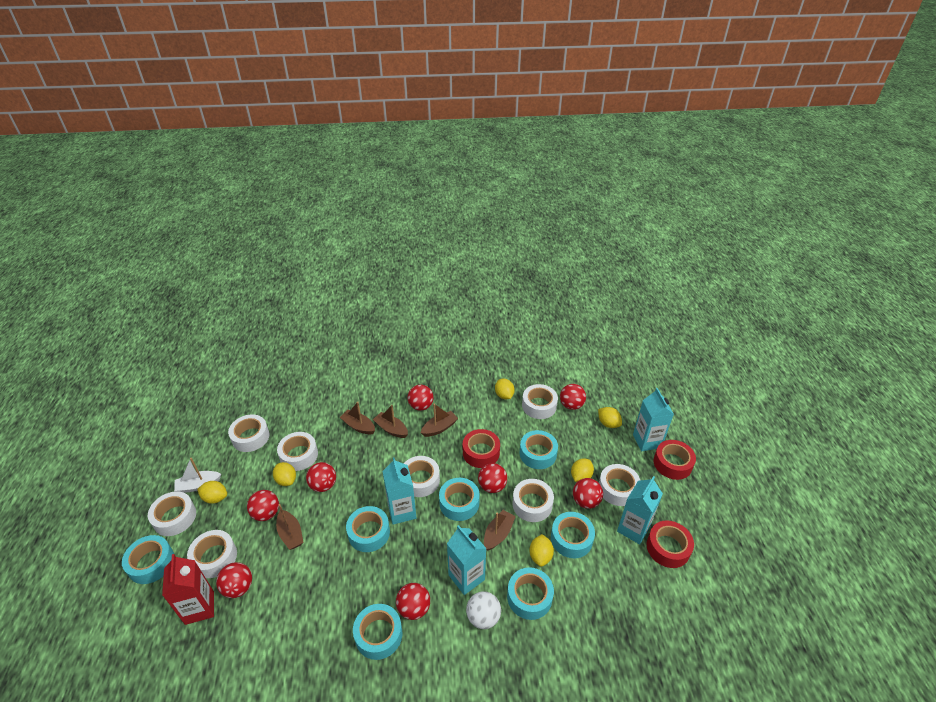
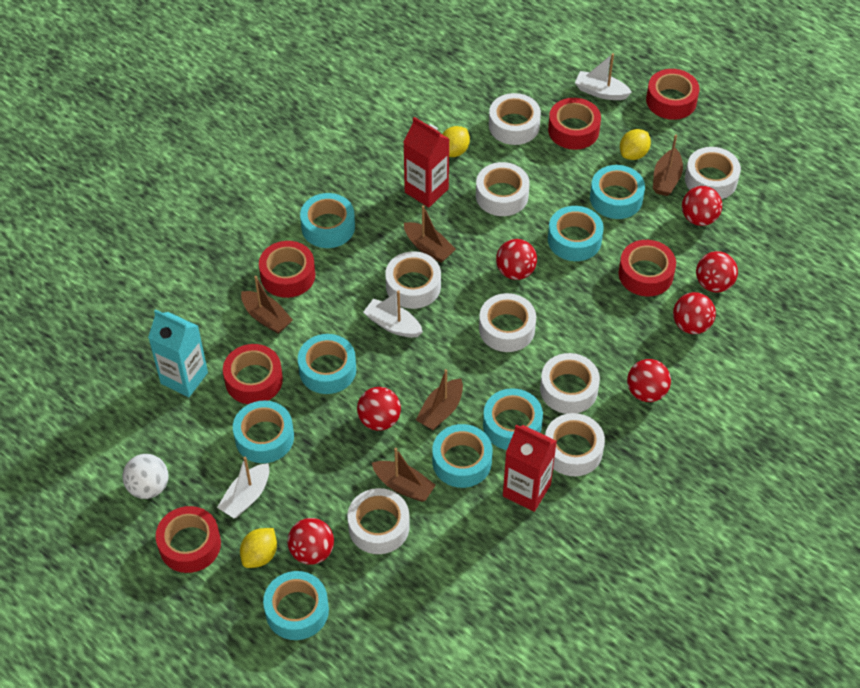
red ball: [216,562,252,598] [247,490,279,521] [306,462,336,492] [396,583,430,620] [408,385,434,411] [478,463,507,493] [560,384,586,410] [573,478,603,509] = 8 -> [288,518,334,565] [357,387,401,431] [496,239,537,280] [627,359,671,402] [673,292,716,334] [682,186,722,226] [696,251,738,293] = 7
red carton: [162,554,214,625] = 1 -> [403,117,449,207] [503,424,557,512] = 2
red tape: [463,429,500,468] [646,520,694,568] [653,440,696,480] = 3 -> [156,506,221,573] [223,344,283,404] [259,241,316,298] [548,98,601,150] [619,240,676,296] [646,69,699,120] = 6
turquoise carton: [382,457,416,525] [447,525,487,595] [617,476,663,544] [633,388,674,451] = 4 -> [148,309,208,397] = 1
turquoise tape: [122,535,174,584] [346,506,390,552] [353,604,402,660] [439,478,480,521] [507,567,554,620] [519,430,558,469] [551,512,595,558] = 7 -> [233,400,294,463] [263,571,329,640] [298,334,356,394] [300,193,355,248] [432,424,493,488] [483,388,543,450] [548,206,604,261] [590,165,645,219] = 8
white boat: [174,458,221,493] = 1 -> [217,457,269,518] [363,290,423,338] [575,53,632,100] = 3
yellow lemon: [197,481,227,504] [273,462,296,486] [495,379,515,399] [529,534,554,567] [571,459,594,482] [598,407,622,428] = 6 -> [240,528,277,568] [442,126,470,157] [620,129,651,160] = 3

